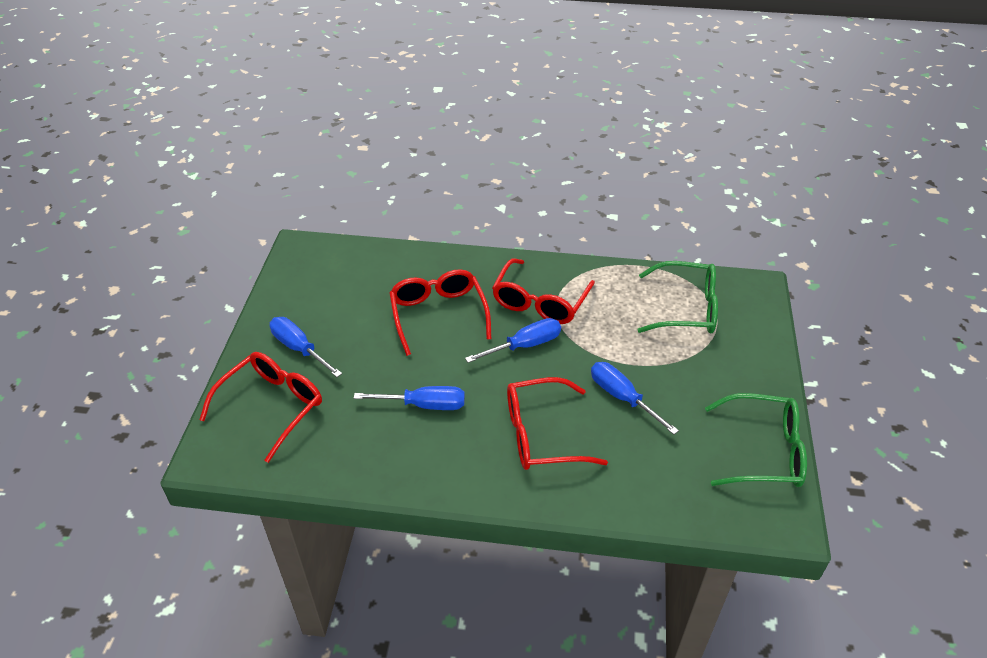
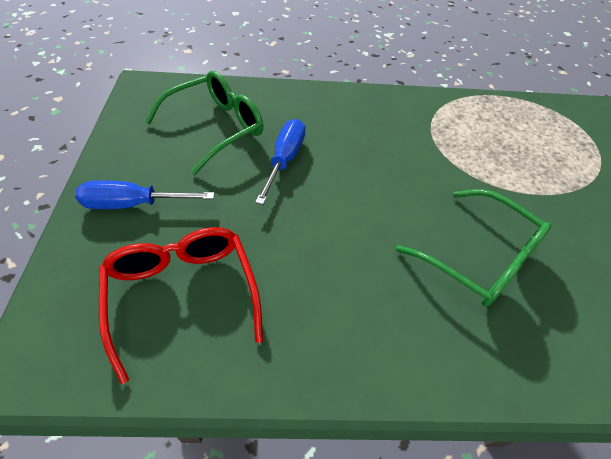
blue screwdriver: [270,317,342,377] [354,386,465,410] [465,318,561,363] [591,362,679,435] = 4 -> [75,180,215,209] [255,119,306,205] = 2
red glasses: [199,352,322,463] [389,269,491,356] [492,258,595,324] [507,377,608,470] = 4 -> [99,227,263,384] = 1

